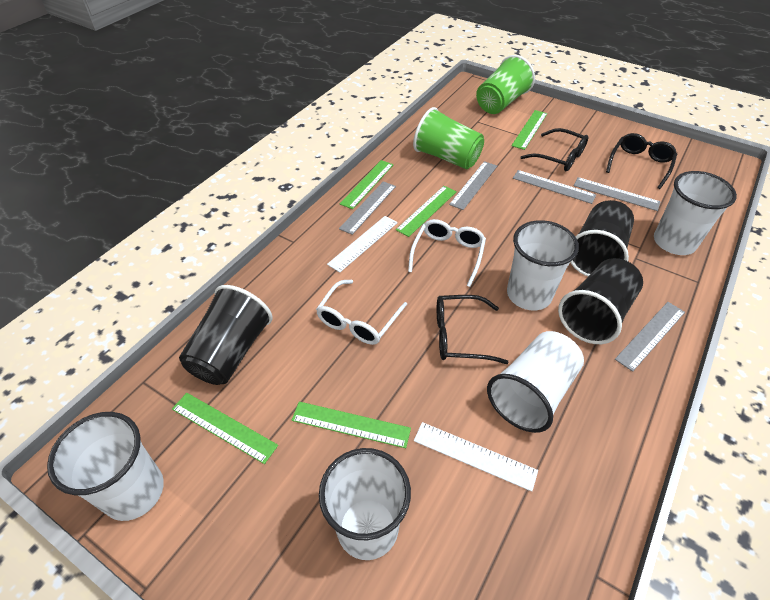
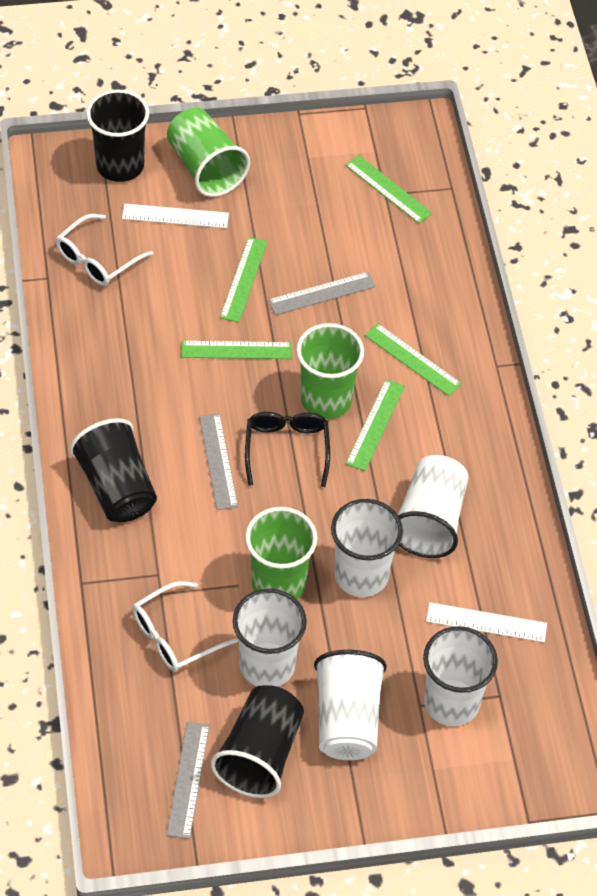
black glasses: [437,295,509,364] [521,128,588,171] [606,133,677,189] = 3 -> [245,412,330,487] = 1
green cup: [413,107,484,169] [476,55,535,114] = 2 -> [167,108,250,197] [245,507,317,599] [296,323,364,419] = 3
grey ruler: [339,181,396,235] [449,161,497,210] [513,170,596,204] [574,177,661,211] [615,302,685,372] = 5 -> [166,722,210,839] [199,413,238,510] [268,272,376,315] = 3

